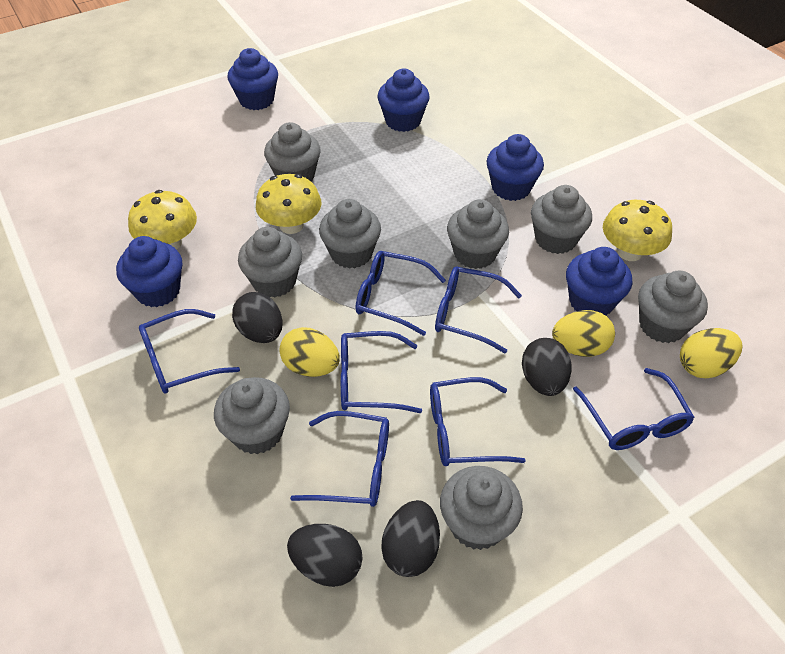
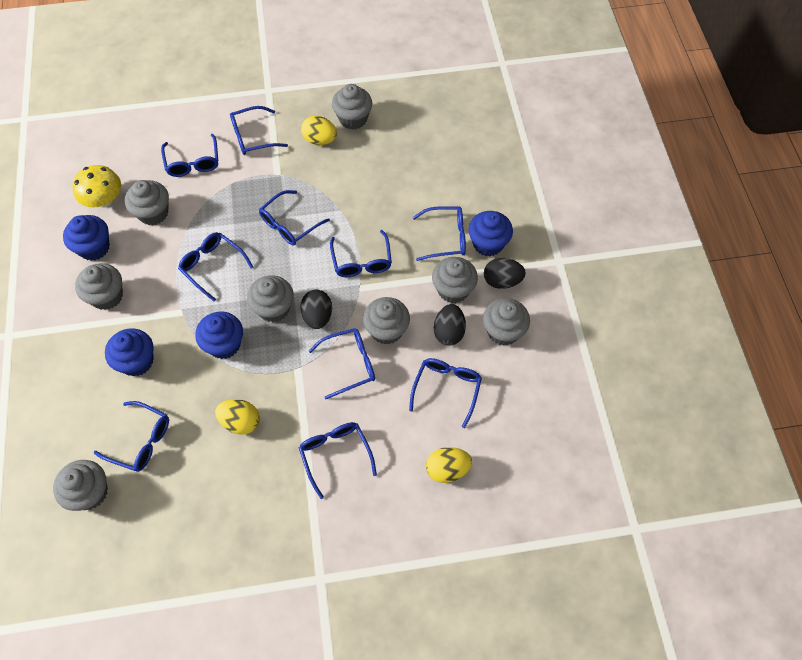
black egg: [232,292,283,343] [287,524,363,587] [381,500,440,577] [522,338,572,396] = 4 -> [300,290,332,329] [434,304,466,346] [484,258,526,289] = 3
blue cupcake: [116,236,182,307] [228,48,278,110] [377,69,430,132] [486,134,544,201] [566,247,632,315] = 5 -> [63,215,110,261] [105,328,154,376] [195,311,243,359] [469,211,513,256] = 4
blue glasses: [139,309,240,394] [290,411,389,507] [341,331,422,413] [356,251,446,336] [430,377,526,466] [435,266,522,354] [573,368,695,450] = 7 -> [94,401,169,472] [161,134,218,177] [178,232,253,302] [230,106,288,155] [259,190,330,246] [299,422,377,499] [309,328,375,399] [330,230,392,277] [409,358,482,428] [413,206,466,261] = 10
yellow mushroom: [128,190,197,250] [256,174,322,234] [603,200,672,261] = 3 -> [72,165,121,208] = 1

